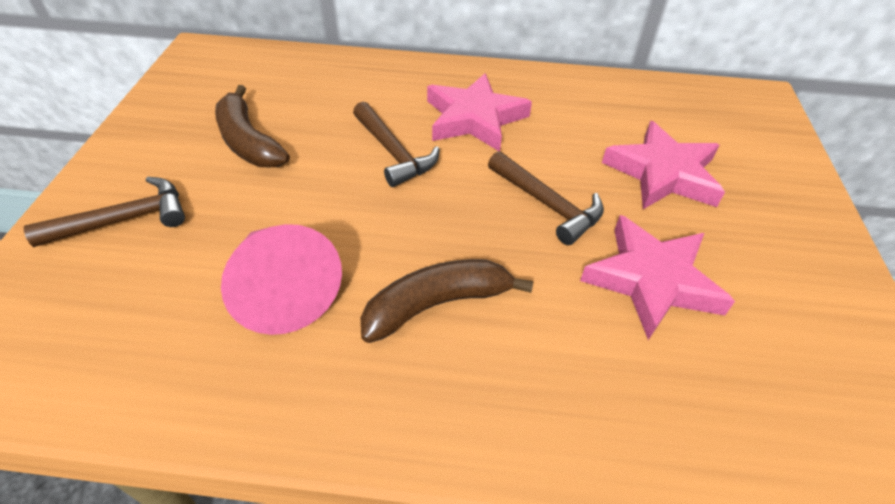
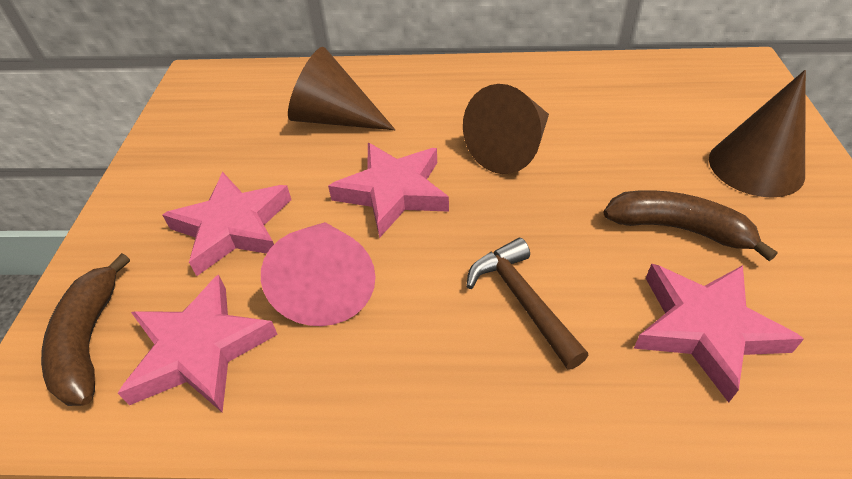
brown cone: none = 0 -> [288,47,395,130] [463,84,549,174] [709,70,806,198] = 3
brown hammer: [24,177,185,247] [353,102,440,187] [488,151,604,245] = 3 -> [466,238,589,370] = 1
pink star: [427,73,532,151] [580,215,735,340] [602,121,725,209] = 3 -> [118,275,278,413] [162,172,291,276] [328,143,449,238] [634,264,804,403] = 4

